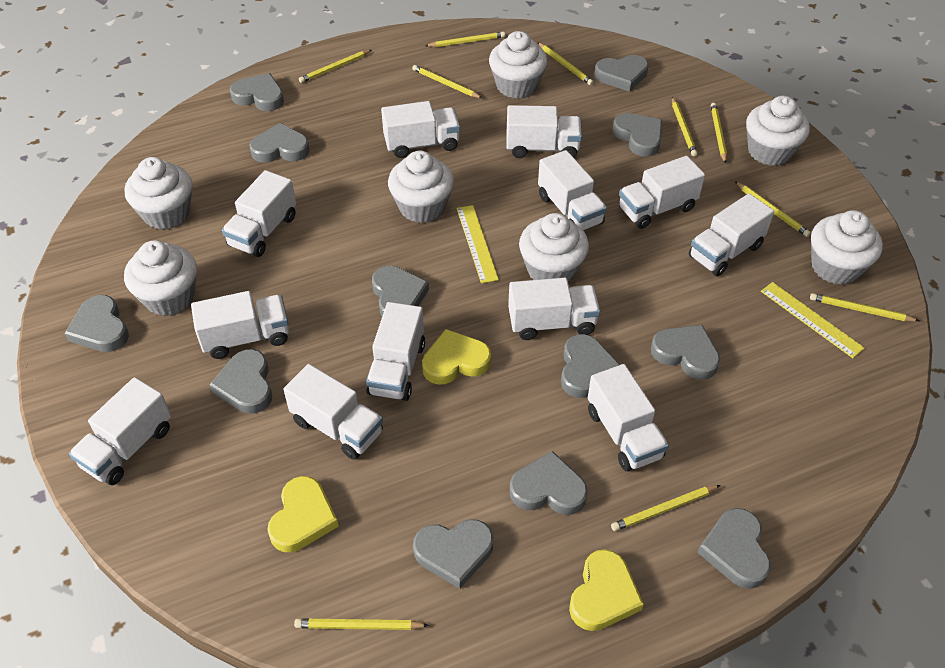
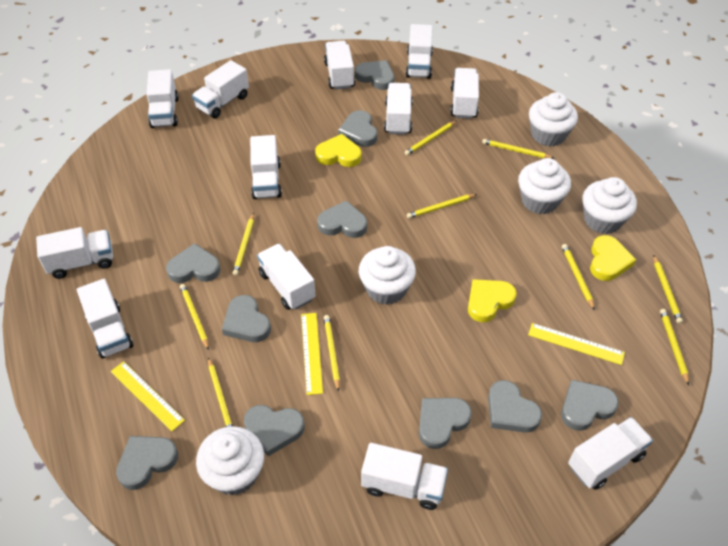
grey heart: [64,295,129,352] [209,349,272,414] [230,73,284,111] [249,123,310,163] [372,266,429,316] [413,519,494,589] [509,451,588,515] [561,334,620,398] [594,55,649,92] [613,113,662,156] [651,325,720,380] [697,508,771,589] = 12 -> [116,436,178,490] [166,243,221,283] [222,295,271,342] [244,405,305,456] [317,200,367,238] [338,110,378,147] [355,60,394,90] [419,398,472,449] [488,380,542,433] [561,380,619,431] = 10
white cupcake: [124,240,197,316] [125,157,192,230] [388,151,454,223] [489,31,547,99] [519,213,589,283] [746,96,810,166] [811,210,883,285] = 7 -> [196,426,264,495] [359,246,416,305] [518,158,571,214] [529,92,578,147] [582,177,637,234] = 5
yellow ruler: [457,205,499,283] [761,282,865,358] = 2 -> [111,361,185,431] [301,313,323,395] [528,323,625,365] = 3

